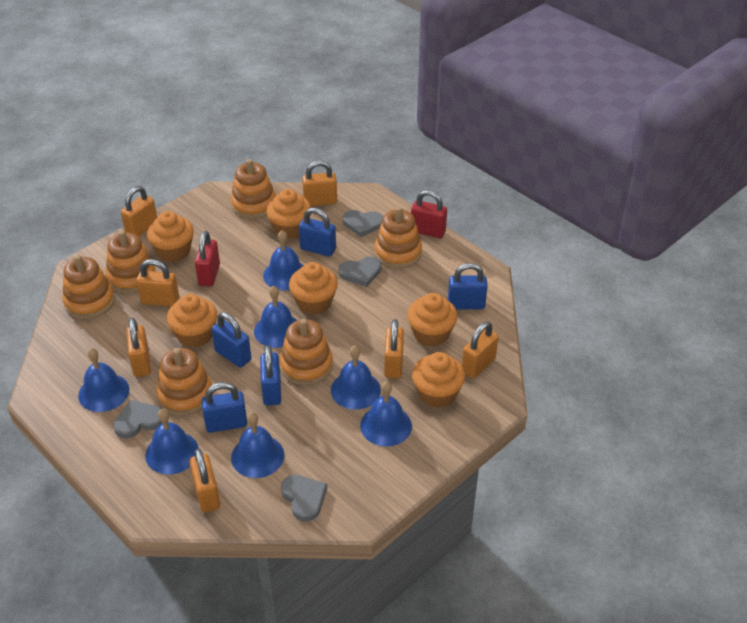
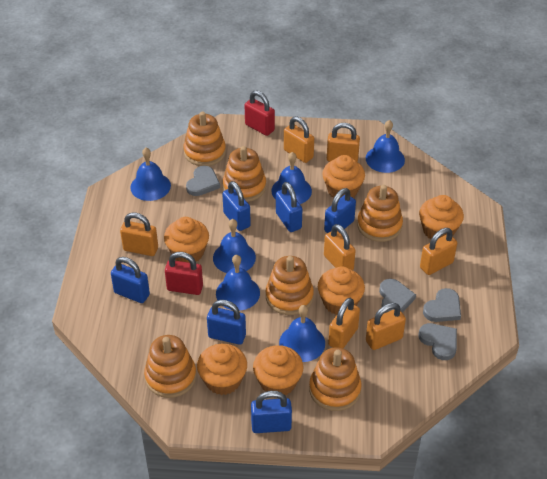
blue bell: [78,348,129,412] [145,409,198,475] [231,412,284,478] [254,286,298,348] [263,230,304,290] [331,346,381,410] [360,381,412,447] = 7 -> [131,148,171,201] [213,219,256,273] [216,255,260,311] [271,152,312,204] [279,305,325,362] [366,120,405,173] = 6
blue padlock: [201,382,247,433] [211,312,251,368] [260,345,281,406] [299,208,336,257] [448,263,488,309] = 5 -> [111,257,150,303] [207,300,246,345] [222,181,251,231] [251,391,292,433] [276,182,302,232] [324,188,356,233] = 6

